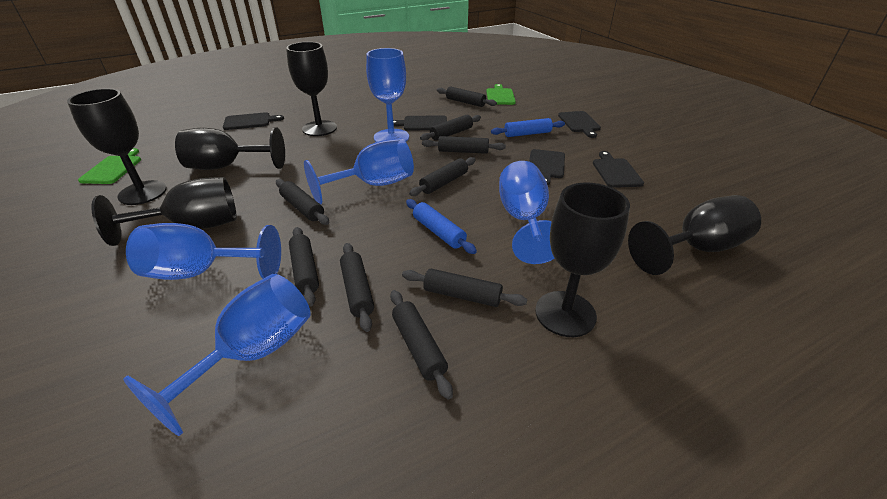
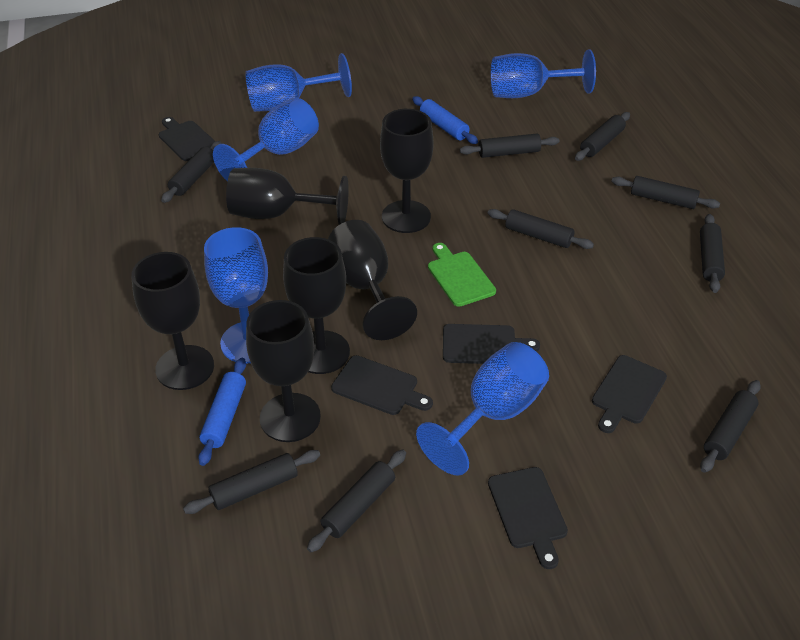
green cutting board: [78,148,141,184] [486,84,516,105] = 2 -> [428,243,496,307] = 1

